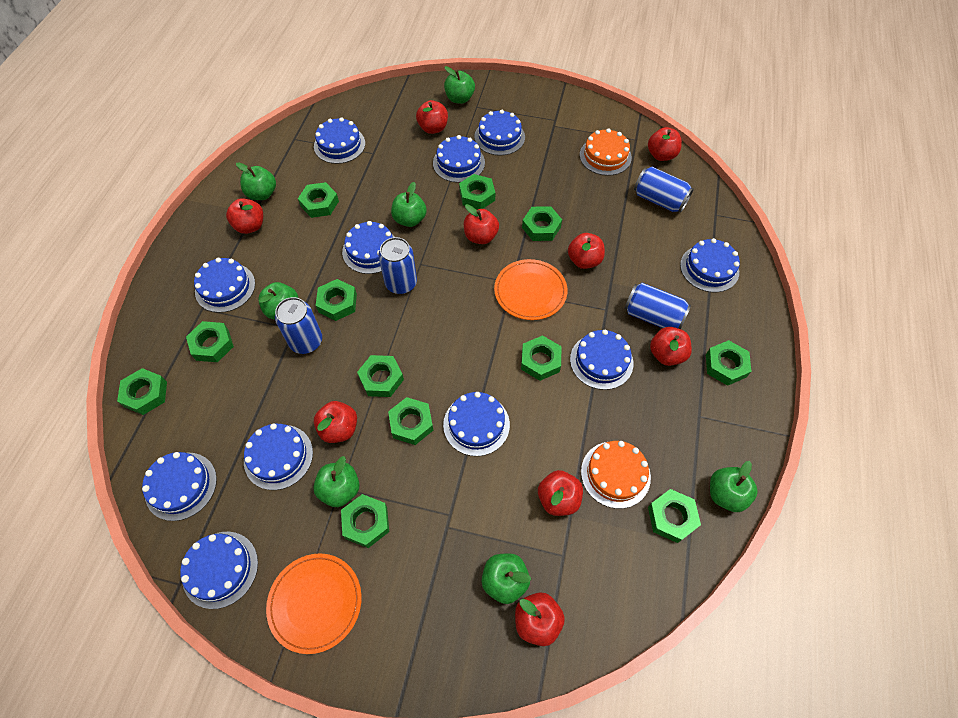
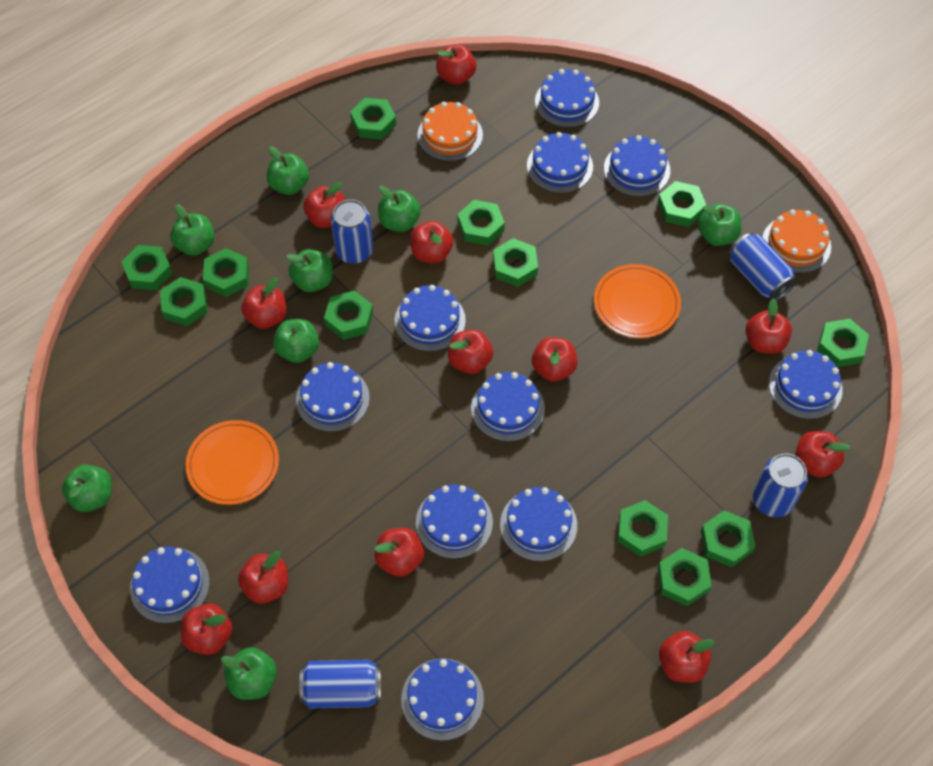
green apple: [236,162,276,200] [258,282,298,320] [313,456,360,507] [391,182,427,227] [444,66,475,104] [482,553,531,604] [710,461,758,512] = 7 -> [62,465,112,512] [170,204,215,256] [221,647,277,700] [267,146,309,195] [273,319,319,363] [286,249,333,292] [378,186,421,232] [698,204,742,246] = 8
red apple: [226,198,263,234] [314,401,357,443] [416,100,448,134] [464,204,499,244] [515,592,565,646] [538,470,583,516] [568,233,605,269] [648,127,682,161] [650,327,692,366] = 9 -> [181,604,232,655] [238,551,288,604] [241,278,286,329] [303,182,346,228] [374,528,424,577] [410,221,453,264] [436,45,476,85] [448,330,493,374] [532,337,578,382] [659,631,715,683] [746,298,792,354] [795,431,850,478] = 12

